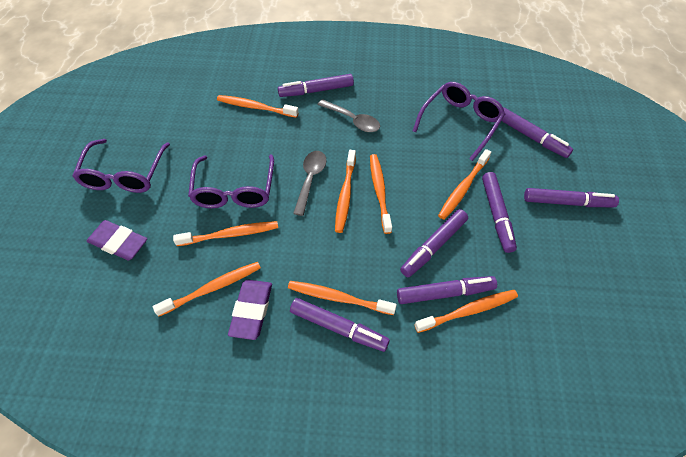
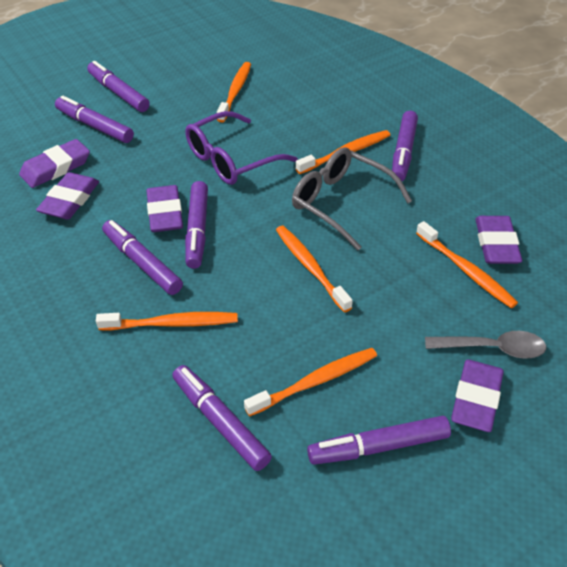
grey glasses: none = 0 -> [292,147,412,250] = 1
grey spoon: [293,151,327,216] [317,99,380,132] = 2 -> [425,331,546,359] = 1
orange toothbrush: [153,262,261,317] [173,221,278,246] [217,95,299,118] [288,281,397,315] [335,150,356,233] [370,154,392,234] [414,290,518,333] [438,149,491,220] = 8 -> [96,312,238,330] [217,62,251,122] [244,348,377,417] [276,226,353,313] [296,130,390,174] [416,221,518,308] = 6
purple eraser: [87,220,147,261] [228,280,272,340] = 2 -> [19,139,90,188] [36,172,99,219] [146,185,183,232] [451,359,504,432] [475,216,522,264] = 5
purple glasses: [72,139,170,193] [188,154,274,208] [413,82,505,161] = 3 -> [185,111,298,185] = 1

